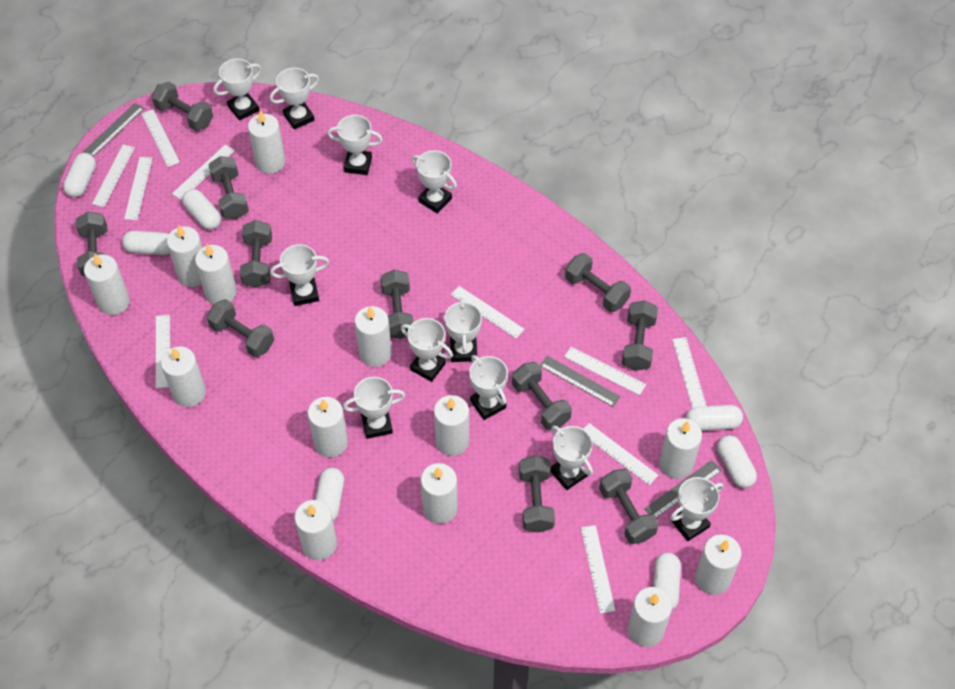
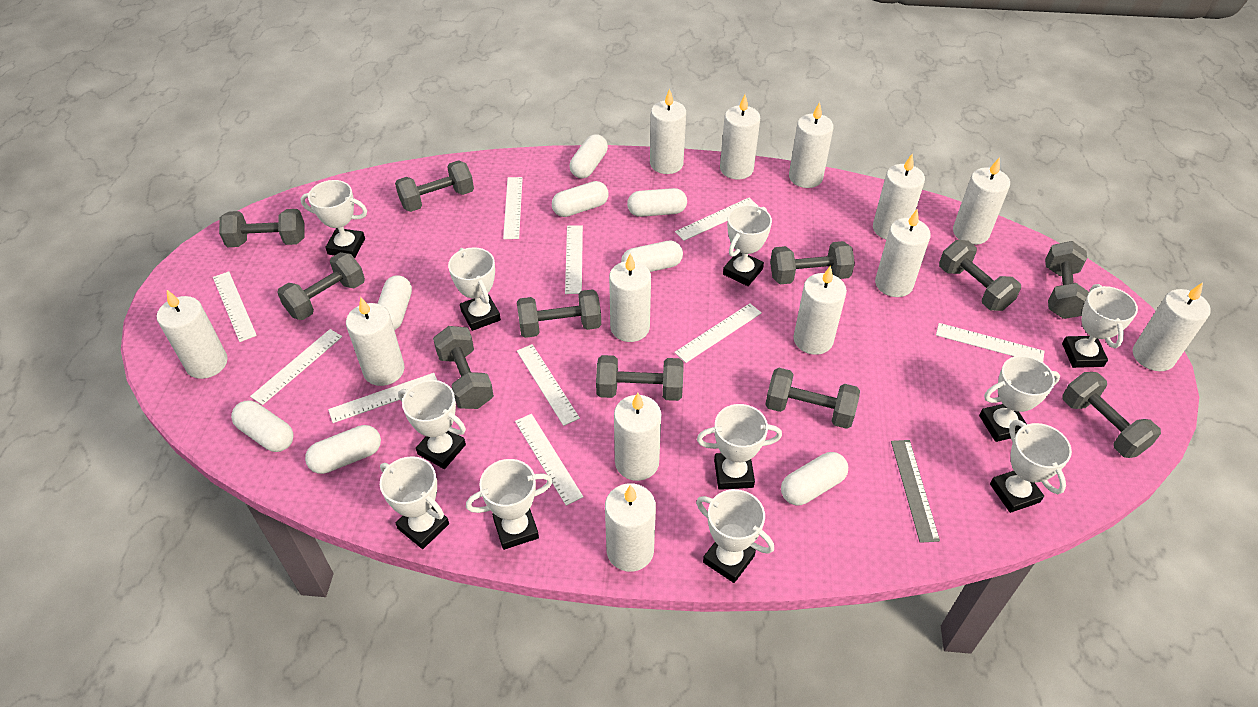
grey ruler: [83,103,144,157] [540,356,621,407] [644,460,722,518] = 3 -> [891,440,940,543] = 1
white capsule: [63,153,96,198] [122,231,170,255] [182,189,221,230] [315,468,344,521] [653,553,681,610] [686,405,743,431] [717,435,757,488] = 7 -> [231,401,294,452] [305,425,381,474] [377,275,412,330] [552,181,609,217] [570,134,608,178] [621,241,683,272] [627,188,687,217] [781,452,848,505] = 8

